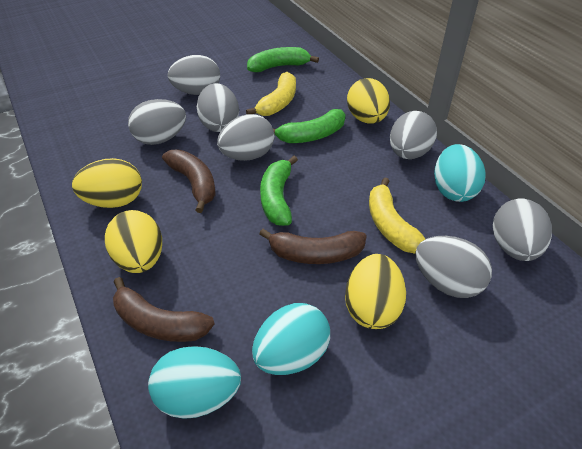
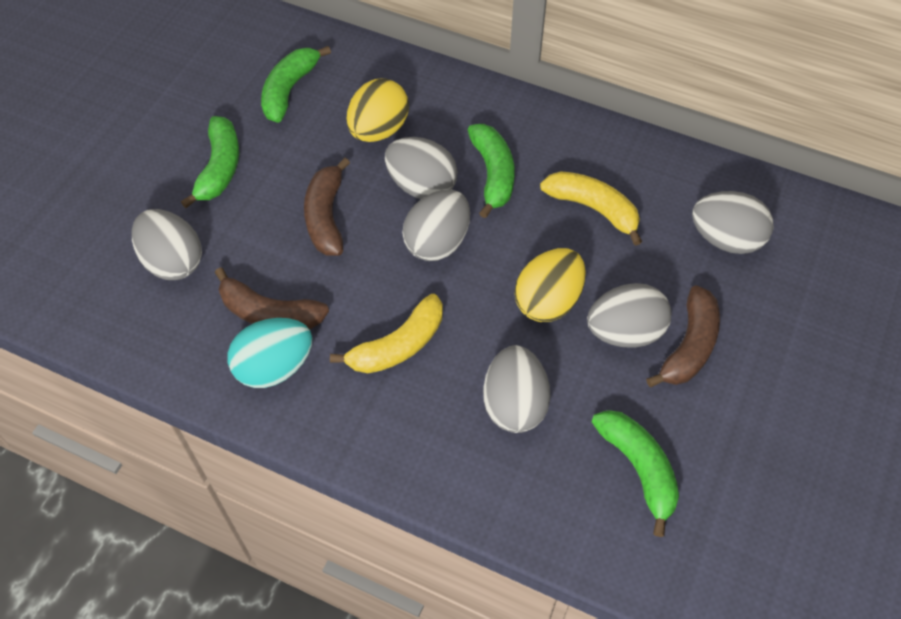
green banana: [247,47,319,72] [260,156,298,226] [273,109,346,143] = 3 -> [181,116,239,208] [261,46,331,123] [468,124,515,218] [592,410,679,537] = 4
grey egg: [128,99,186,145] [168,55,220,95] [197,83,239,132] [217,114,274,161] [390,111,437,159] [415,236,492,298] [493,199,552,261] = 7 -> [132,209,202,280] [385,137,457,199] [402,189,470,261] [483,345,550,433] [587,283,671,348] [692,191,774,254] = 6
turquoise egg: [148,346,241,419] [252,303,330,375] [434,144,486,202] = 3 -> [227,318,312,388] = 1
yellow egg: [72,158,142,208] [105,210,162,273] [345,254,406,329] [347,78,390,124] = 4 -> [347,78,409,142] [515,248,586,322] = 2

